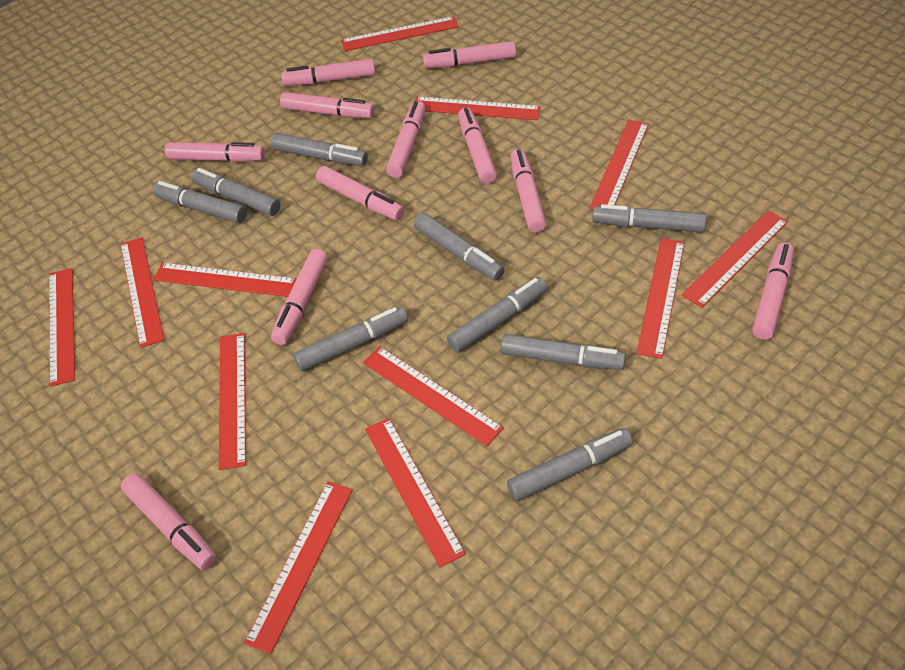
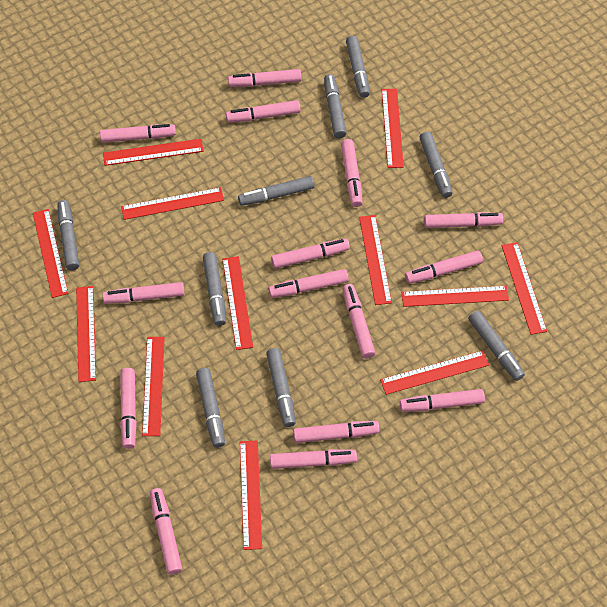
pink marker: [120,473,216,570] [165,142,265,162] [271,249,328,345] [280,92,375,118] [281,59,375,86] [316,166,404,220] [386,101,425,178] [423,41,516,68] [458,108,497,184] [510,149,546,233] [752,242,794,340] = 11 -> [100,124,176,143] [103,282,184,304] [120,368,137,449] [150,488,182,575] [226,100,300,123] [228,69,302,87] [269,269,349,298] [270,449,357,469] [271,239,350,269] [293,421,380,443] [341,139,363,207] [343,284,375,359] [400,389,485,412] [405,250,483,284] [424,212,503,228] = 15

